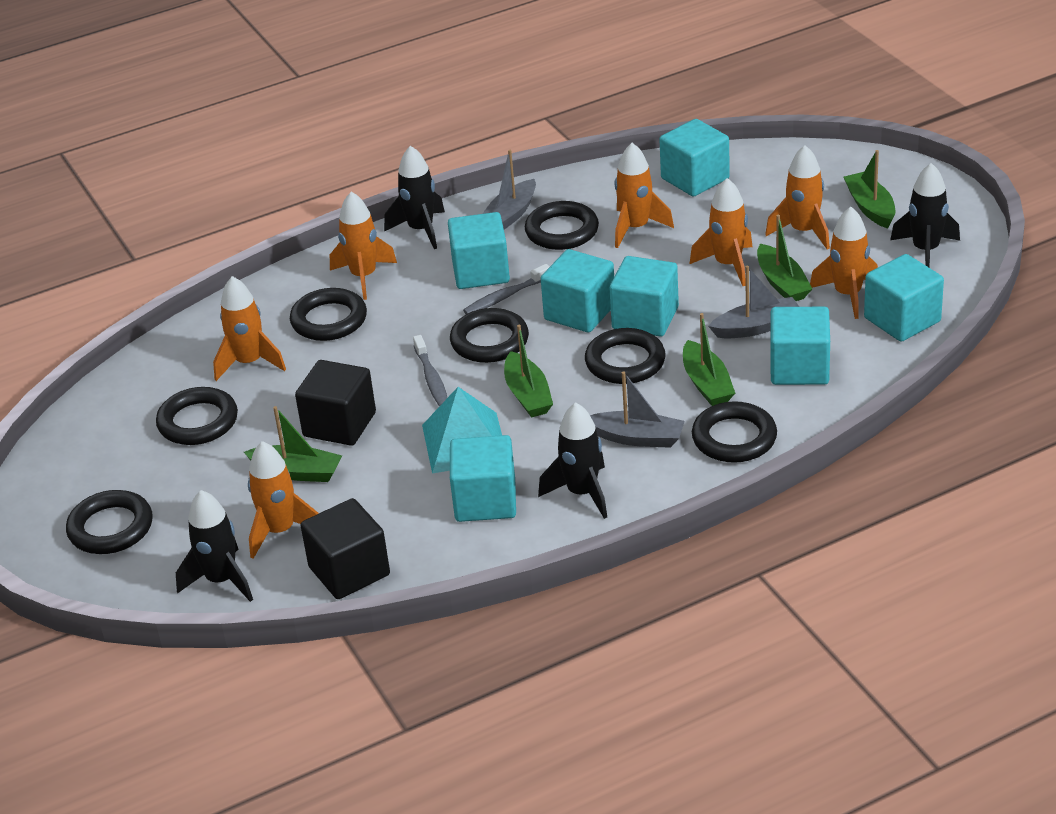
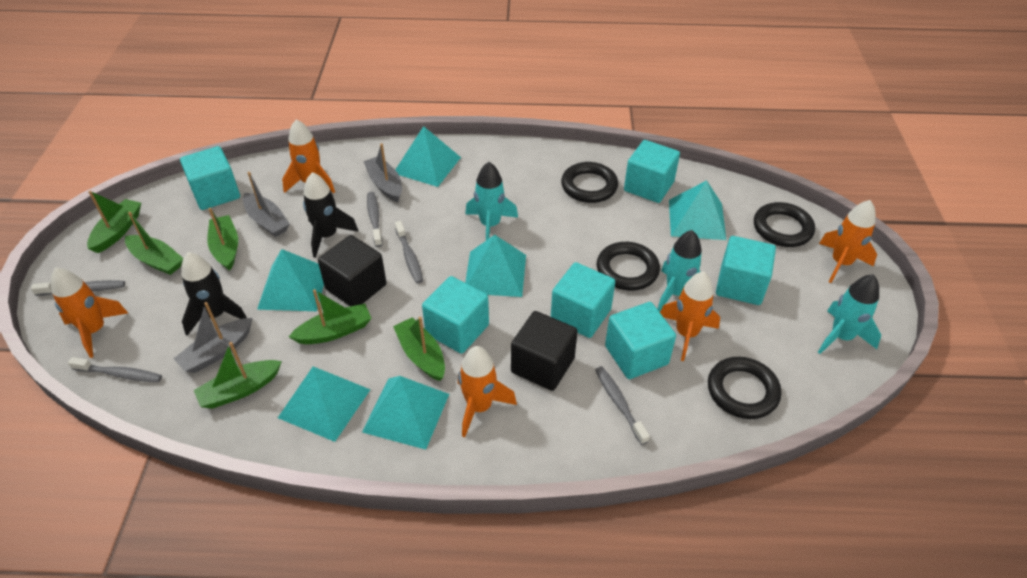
black ring: [66,490,153,554] [156,387,238,445] [290,288,367,341] [450,308,529,363] [525,201,599,250] [585,328,666,384] [692,401,777,463] = 7 -> [561,162,618,203] [597,242,660,291] [708,357,781,419] [754,202,815,247] = 4
black rocket: [176,490,253,602] [384,146,445,249] [538,402,607,519] [890,163,960,267] = 4 -> [181,252,247,336] [303,172,359,258] = 2
green boat: [244,406,342,482] [504,325,553,418] [683,313,735,406] [757,215,812,301] [844,150,895,229] = 5 -> [87,191,141,253] [125,212,184,275] [194,342,282,409] [207,208,238,271] [289,289,372,344] [393,317,445,381] = 6
grey toothbrush: [413,335,447,406] [463,264,550,314] = 2 -> [31,280,125,296] [68,357,162,382] [367,192,382,247] [395,221,423,284] [595,366,650,445] = 5
orange rocket: [213,276,286,381] [248,441,319,559] [330,192,397,300] [615,143,674,248] [689,178,752,286] [765,145,830,250] [810,207,878,319] = 7 -> [51,267,128,358] [282,119,335,193] [458,346,517,437] [660,271,720,361] [819,200,877,283] = 5
turquoise cube: [448,212,510,289] [450,435,516,522] [541,249,614,333] [609,256,679,337] [659,119,730,197] [771,307,830,385] [864,254,944,342] = 7 -> [180,146,240,210] [422,276,489,354] [551,262,615,338] [605,302,676,379] [624,140,680,203] [716,236,776,305] = 6
turquoise pyramid: [422,387,502,474] = 1 -> [257,249,324,311] [278,366,371,442] [362,376,449,450] [395,126,461,187] [465,235,526,297] [669,180,726,240] = 6
turquoise rocket: none = 0 -> [465,162,518,240] [658,230,702,312] [818,274,881,354] = 3

